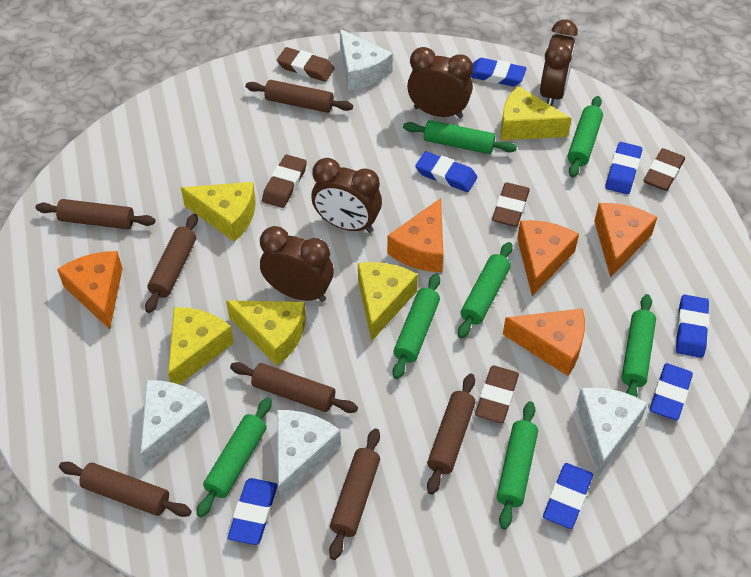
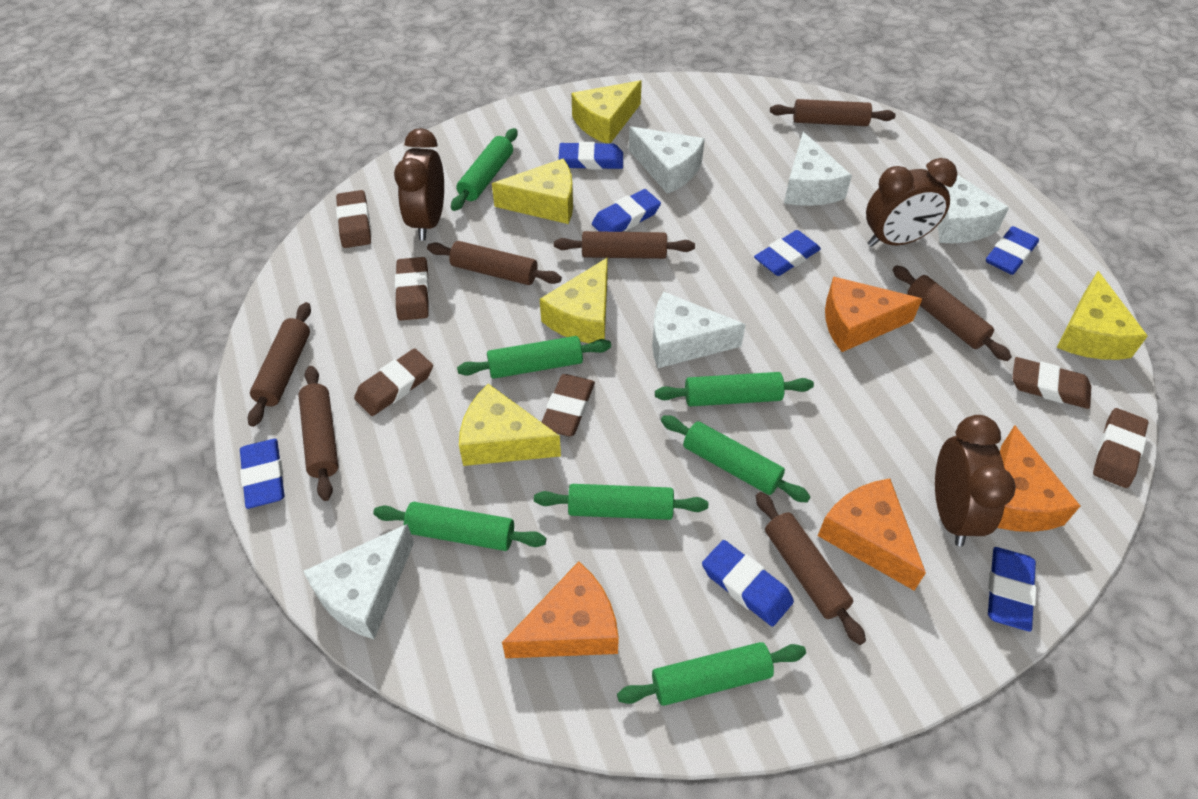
brown clock: [260,226,334,302] [311,158,382,233] [407,47,473,119] [540,19,578,106] = 4 -> [394,128,444,241] [866,158,957,247] [935,415,1016,547] = 3
brown eraser: [262,154,307,208] [277,47,335,82] [475,366,519,423] [492,182,530,227] [643,148,685,191] = 5 -> [336,190,371,248] [354,348,433,416] [395,257,429,321] [542,374,595,436] [1012,357,1091,409] [1093,408,1148,488] = 6
orange cheese: [57,251,123,329] [387,198,444,272] [503,308,585,376] [517,220,579,296] [594,203,657,278] = 5 -> [502,561,619,658] [818,478,926,591] [825,276,922,352] [997,425,1080,532] = 4
white cheese: [140,380,210,469] [277,410,341,501] [340,29,393,91] [576,387,648,476] = 4 -> [303,524,414,639] [629,126,705,194] [652,292,746,368] [784,132,852,206] [938,174,1009,243] = 5

